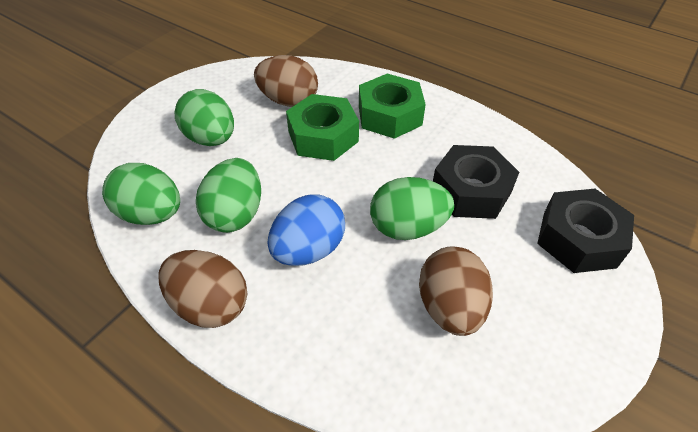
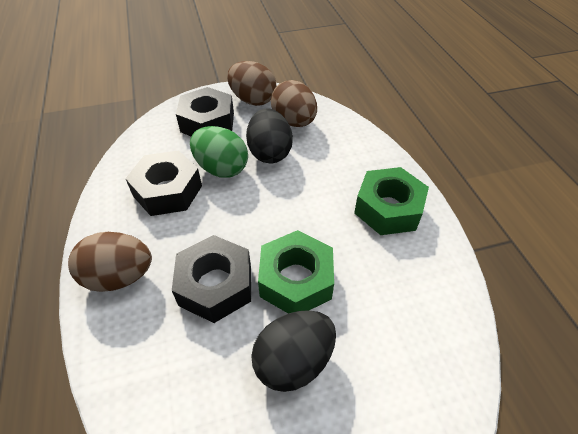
black egg: none = 0 -> [246,109,293,163] [251,310,336,392] = 2
black nut: [433,145,519,219] [537,189,634,273] = 2 -> [125,150,202,216] [172,235,251,323] [176,87,234,136] = 3
blue egg: [267,194,345,266] = 1 -> none = 0
green egg: [102,163,180,225] [174,89,234,146] [196,158,261,233] [370,177,454,240] = 4 -> [190,126,248,178] = 1

